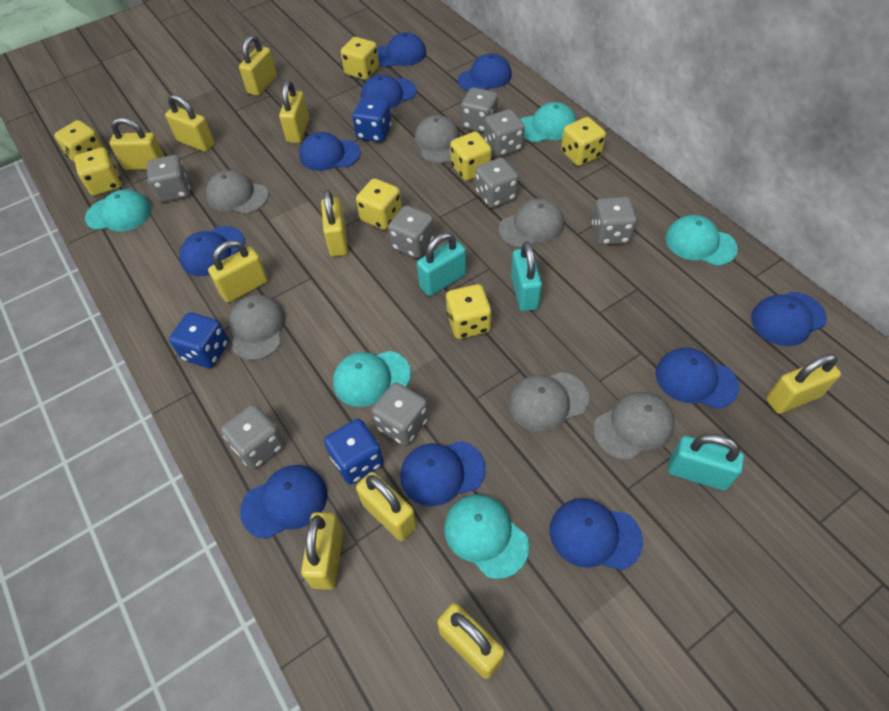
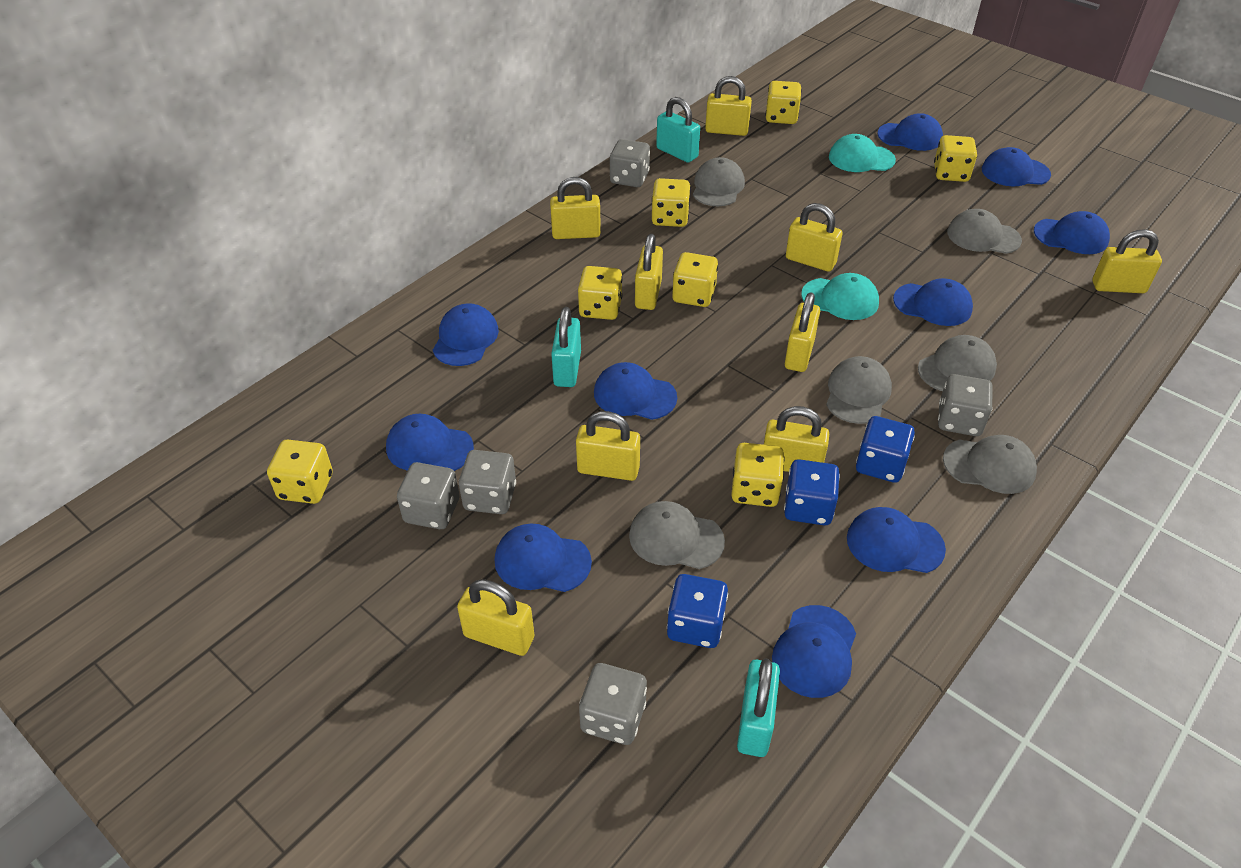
grey dice: [147,155,190,202] [221,404,285,469] [371,382,429,446] [388,205,435,258] [461,87,498,133] [475,157,518,208] [484,109,525,157] [592,197,637,245] = 8 -> [397,462,460,529] [459,450,516,514] [579,663,647,745] [610,139,650,187] [938,374,993,436] = 5
turquoise cap: [85,189,152,232] [333,351,411,407] [444,495,529,579] [521,102,577,142] [665,215,738,266] = 5 -> [801,273,879,320] [829,134,896,172] = 2
yellow padlock: [110,117,165,170] [165,94,215,152] [208,240,268,303] [239,35,277,96] [279,80,309,143] [301,512,343,590] [321,189,348,257] [356,472,417,541] [437,603,505,679] [766,354,841,414] = 10 -> [457,579,534,656] [550,177,601,239] [576,411,640,481] [635,234,663,310] [705,76,752,136] [764,406,829,472] [785,292,820,372] [786,203,842,272] [1092,229,1162,293] = 9

